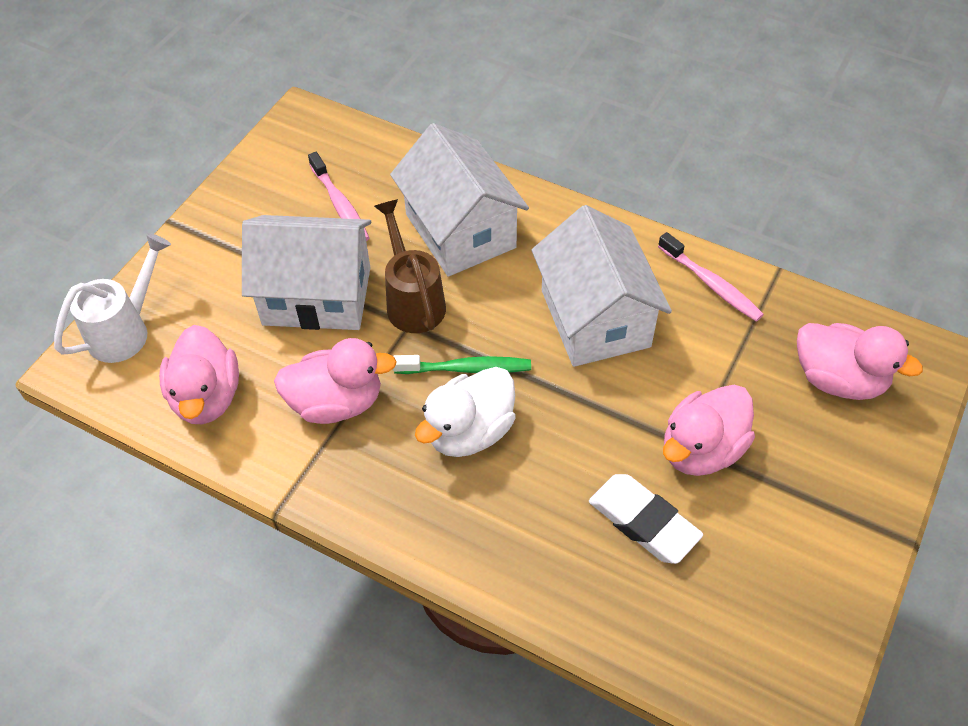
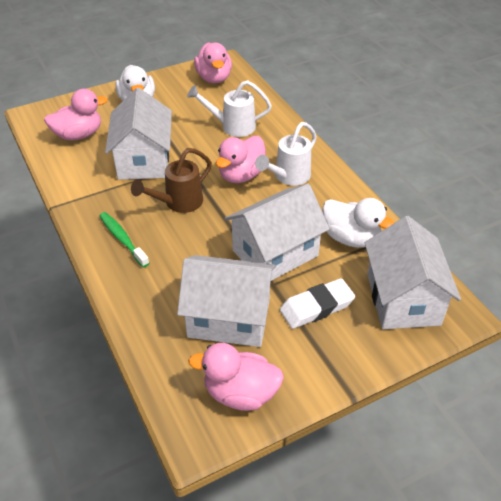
pink toothbrush: [308,152,369,241] [658,232,764,322] = 2 -> none = 0
white duck: [415,367,516,457] = 1 -> [115,65,155,101] [322,198,394,248] = 2
white house: [242,215,371,330] [390,123,529,277] [532,205,672,367] = 3 -> [105,88,172,180] [177,255,276,347] [224,184,330,281] [365,216,461,329] = 4
white watering can: [54,233,171,363] = 1 -> [187,80,272,137] [255,122,317,186] = 2

